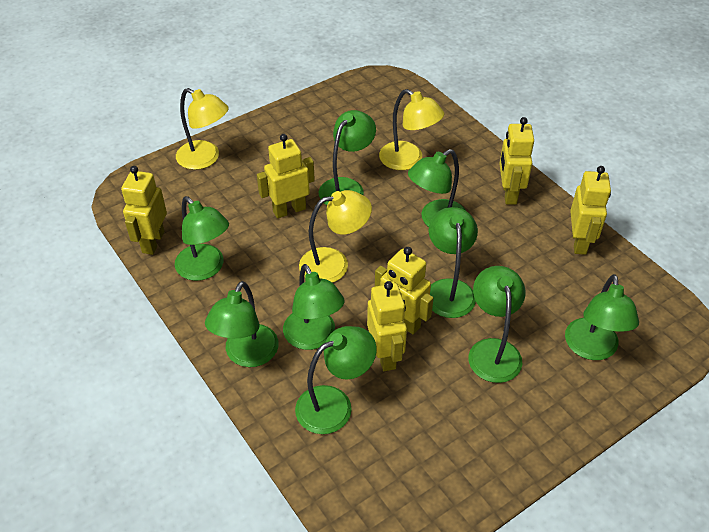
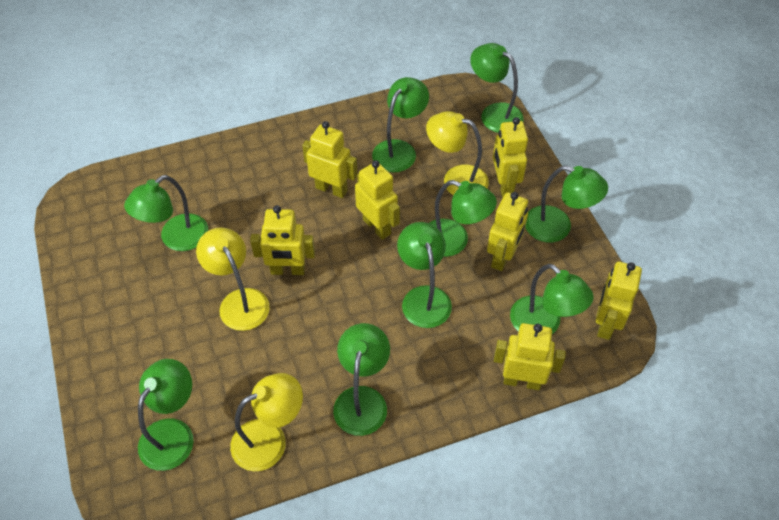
yellow robot: [121,166,167,255] [257,134,315,219] [367,281,407,371] [375,247,433,334] [499,117,534,205] [570,166,611,255] = 6 -> [250,205,315,275] [302,121,358,198] [355,160,400,240] [487,192,528,271] [493,117,528,198] [494,323,566,390] [596,261,642,340] = 7

